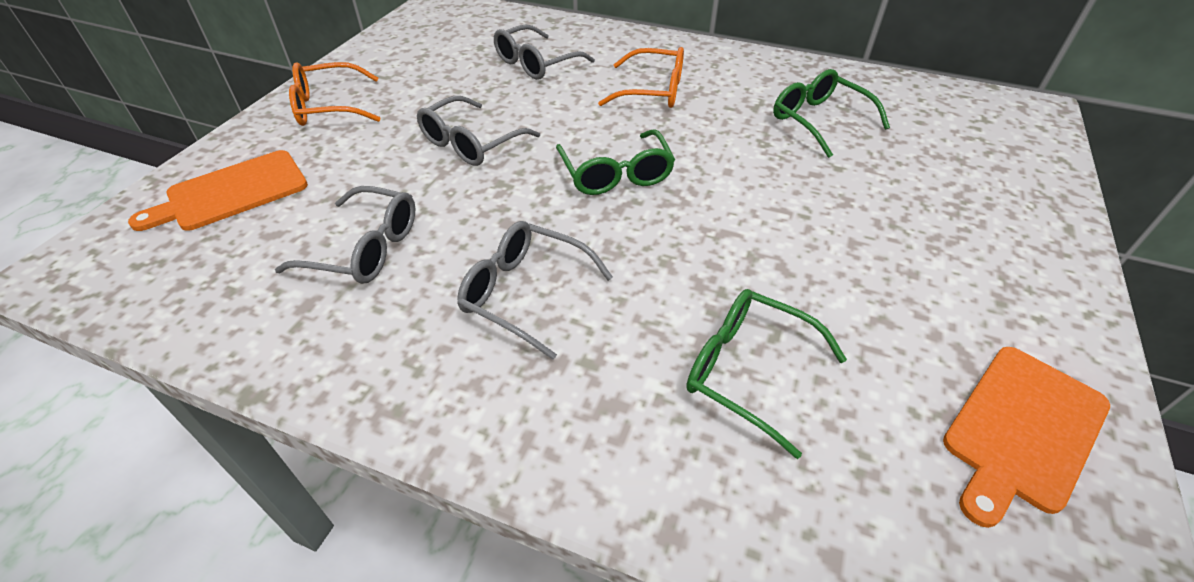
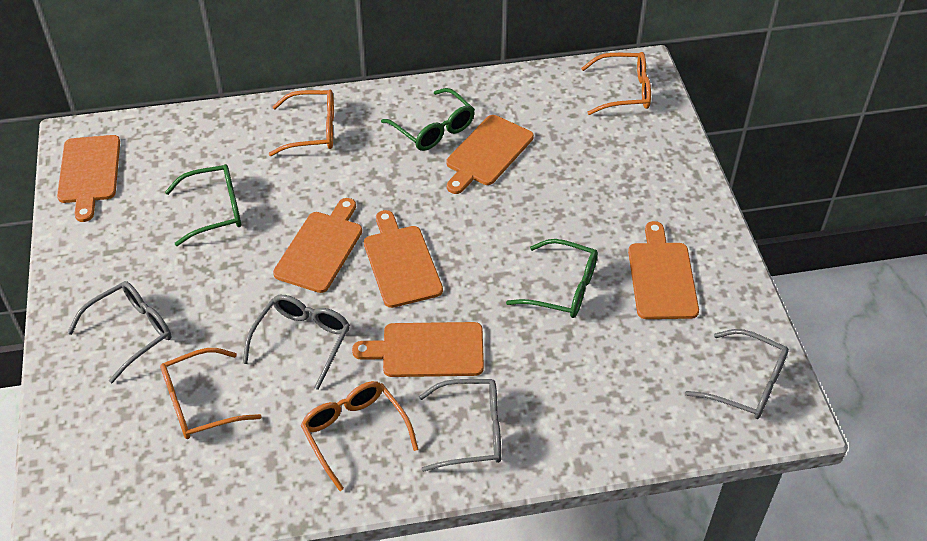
orange cutting board: [128,150,308,231] [943,347,1110,528] = 2 -> [57,135,120,222] [273,198,362,293] [352,322,484,377] [364,210,443,308] [446,115,534,194] [628,221,699,319] = 6
orange glasses: [289,62,381,126] [598,47,684,108] = 2 -> [160,348,262,439] [269,90,334,156] [300,381,419,491] [581,52,651,115] = 4

